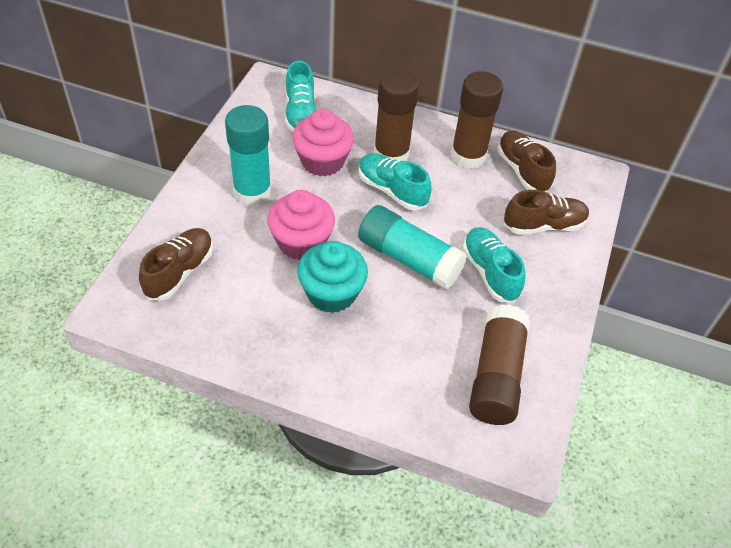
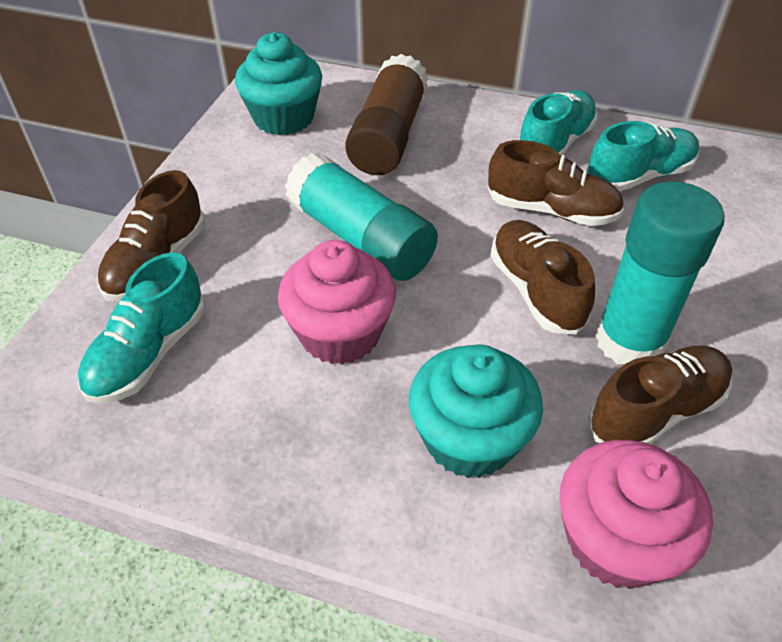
brown glue stick: [374,69,419,161] [451,71,503,169] [469,304,530,425] = 3 -> [345,54,429,175] = 1
brown shoe: [139,228,213,301] [497,131,556,193] [504,190,589,235] = 3 -> [97,170,205,302] [487,140,624,226] [491,220,595,334] [588,346,732,444] = 4
turquoise cupcake: [297,241,368,313] = 1 -> [235,32,322,135] [409,344,543,478] = 2

